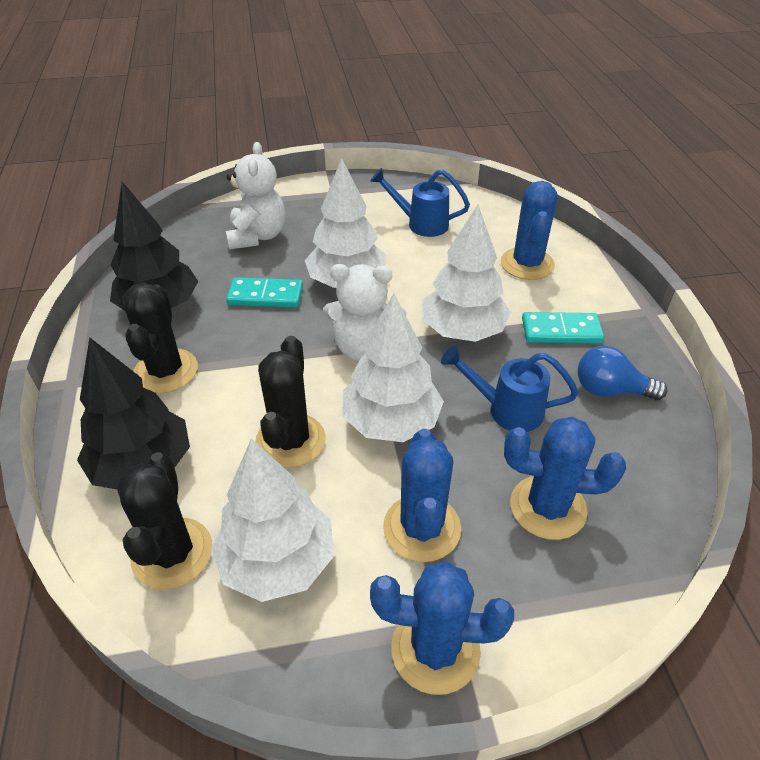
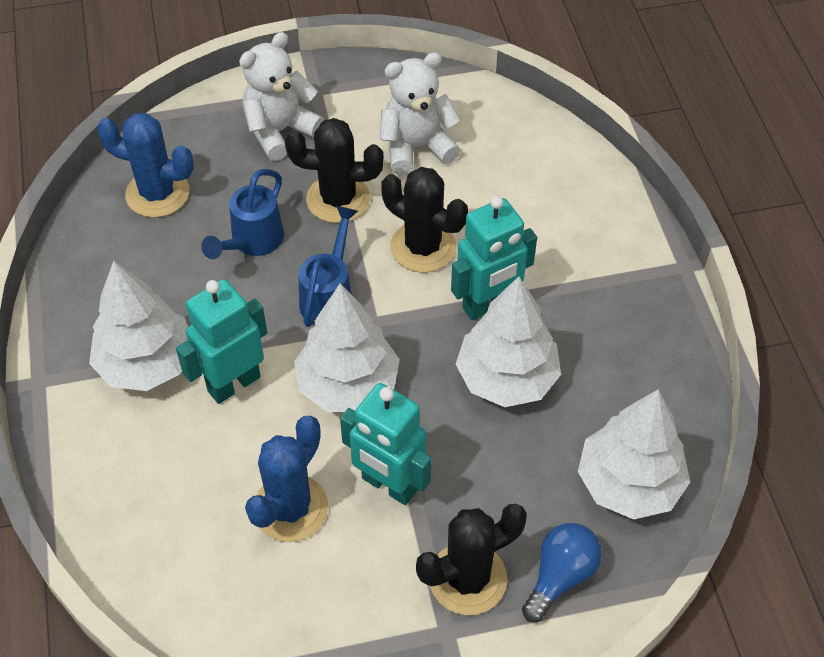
black tree: [77,337,190,489] [110,182,198,311] = 2 -> none = 0
blue cactus: [370,561,514,695] [383,429,461,562] [501,181,558,280] [504,417,626,540] = 4 -> [97,113,194,218] [245,416,328,542] = 2
turquoise domino: [226,277,303,308] [522,312,604,344] = 2 -> none = 0
turquoise robot: none = 0 -> [176,279,267,404] [340,383,431,505] [451,196,537,320] = 3

